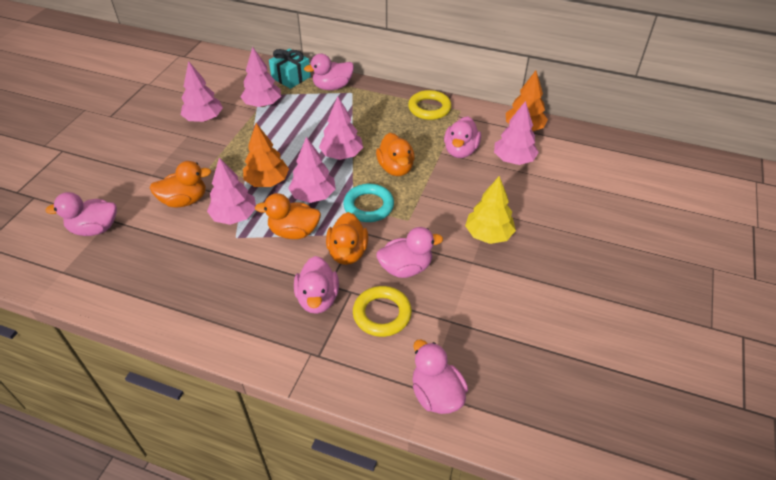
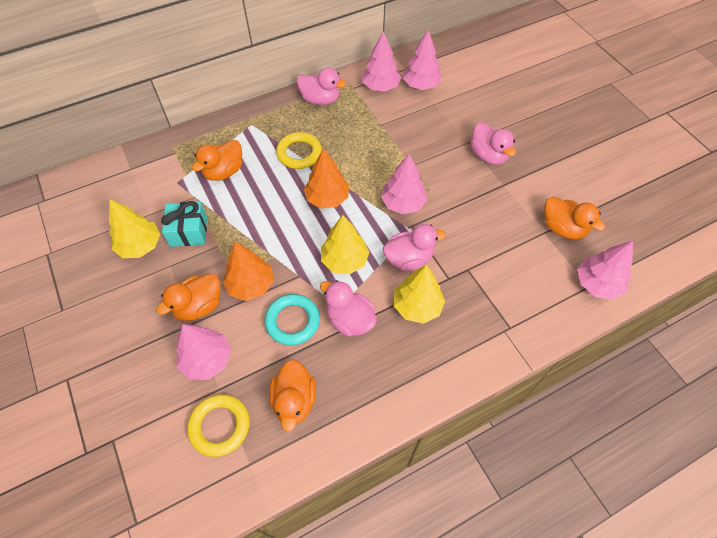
pink duck: [46,192,117,236] [294,256,339,314] [304,54,354,90] [376,227,443,278] [413,339,468,414] [444,116,481,158] = 6 -> [297,67,346,105] [320,280,377,337] [383,224,446,271] [470,122,516,165] = 4
pink tree: [181,61,223,122] [207,158,256,225] [241,47,281,107] [288,137,336,203] [319,97,363,160] [494,101,539,165] = 6 -> [176,324,231,380] [362,31,401,91] [381,154,427,214] [403,30,442,90] [577,240,633,300] = 5
yellow tree: [465,176,516,244] = 1 -> [109,199,160,258] [321,215,370,274] [394,265,445,324] = 3

